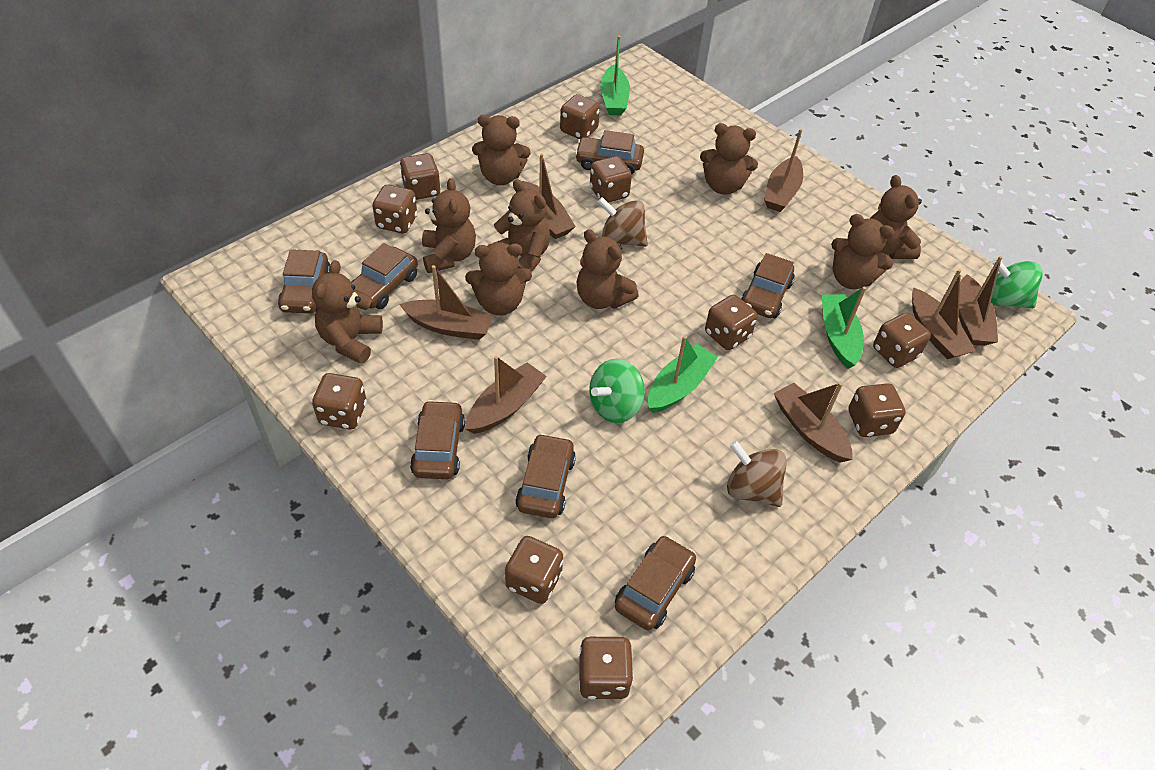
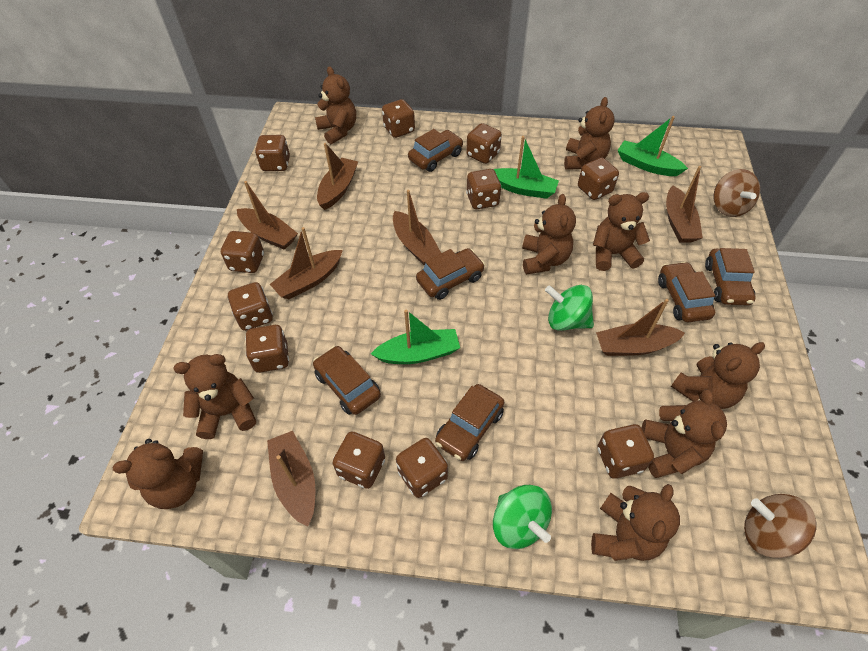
brown car: [278,249,330,313] [351,243,418,309] [410,400,465,479] [515,433,576,518] [575,130,644,174] [615,535,696,630] [741,253,795,318] = 7 -> [313,346,381,415] [408,129,463,172] [416,248,485,300] [435,384,504,461] [658,262,715,322] [705,248,756,306] = 6
brown dice: [312,373,367,429] [372,185,417,233] [400,153,441,200] [505,536,563,604] [560,94,600,139] [579,636,634,699] [590,156,632,203] [705,295,758,350] [848,383,906,437] [873,313,931,368] = 10 -> [221,231,264,273] [228,282,273,331] [245,325,289,373] [255,135,290,171] [333,431,385,489] [382,99,415,138] [396,438,448,498] [466,123,502,164] [466,169,501,209] [578,158,619,200] [597,424,654,479] = 11

